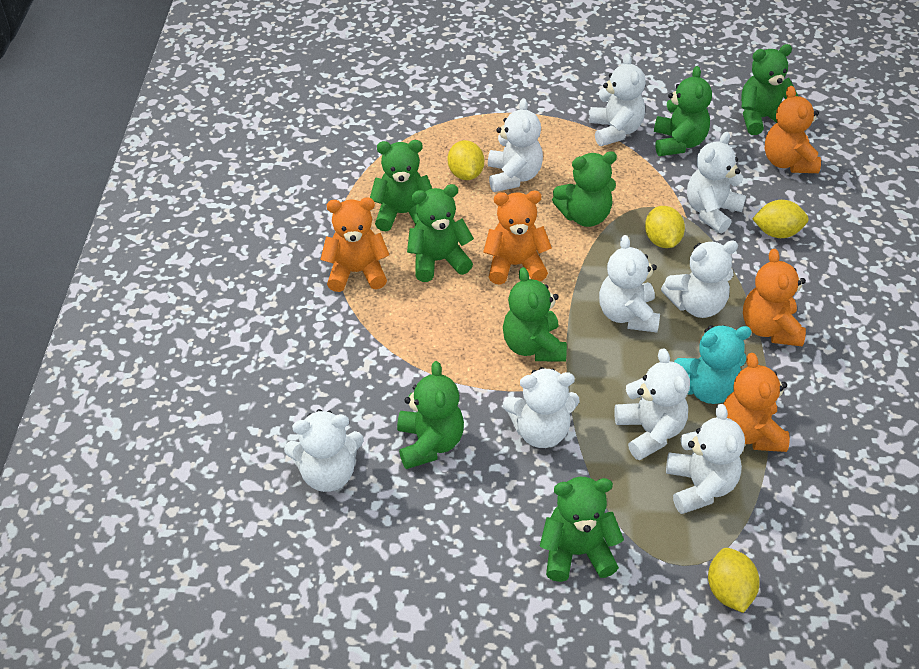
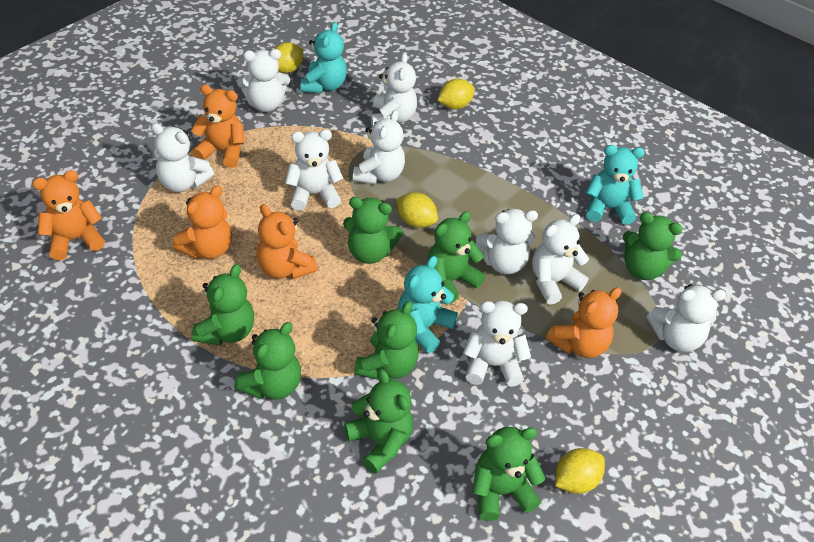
turquoise teddy bear: [674,325,752,404] = 1 -> [301,22,347,93] [398,256,458,353] [586,145,645,225] = 3

